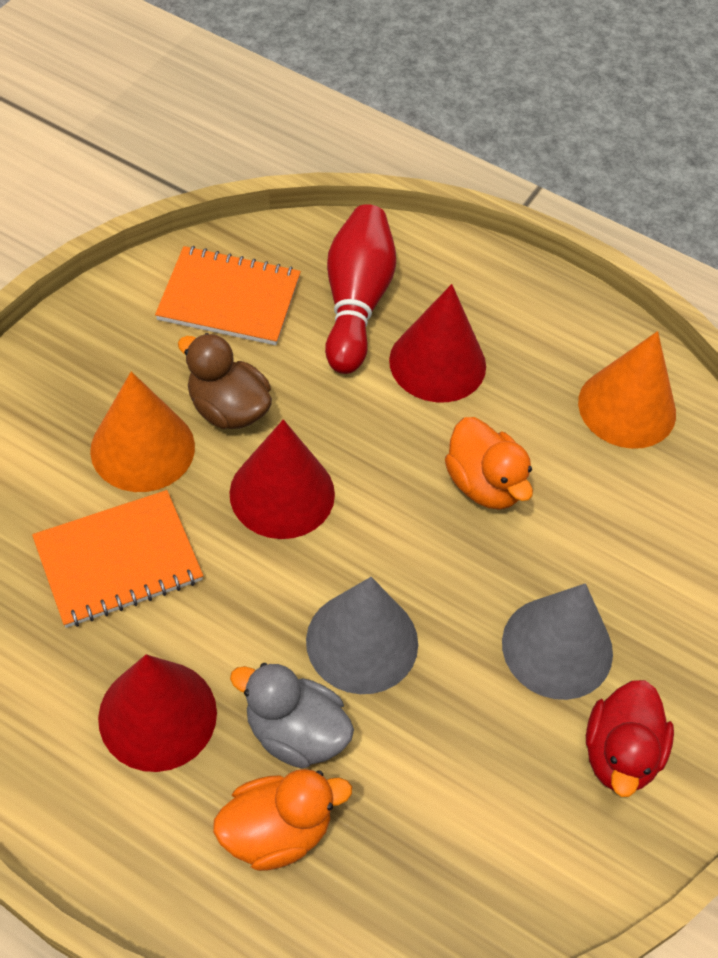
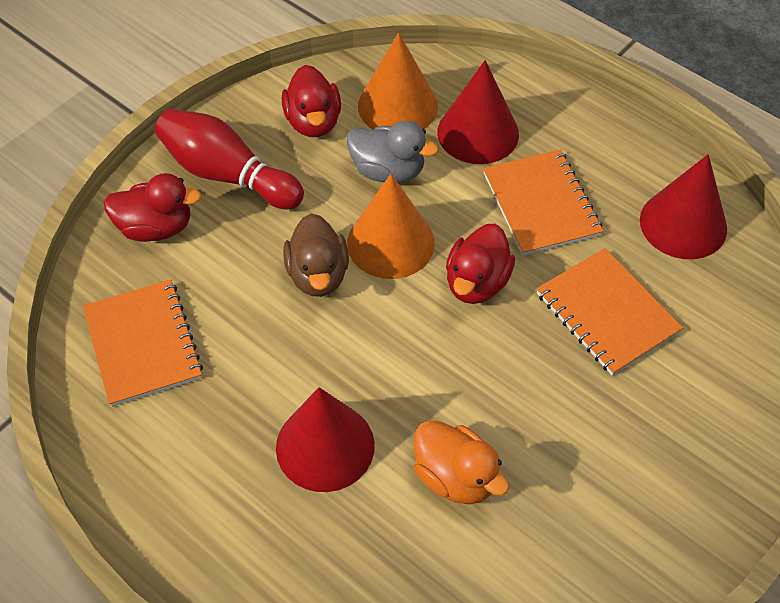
grey cone: [306,577,418,694] [502,583,613,700] = 2 -> none = 0
orange duck: [213,769,352,871] [445,417,533,510] = 2 -> [414,420,510,504] = 1
orange notebook: [32,490,203,628] [155,246,301,345] = 2 -> [83,280,203,407] [483,150,604,256] [537,248,683,376] = 3
red duck: [586,680,674,797] = 1 -> [103,173,202,242] [282,65,341,137] [446,224,515,304] = 3

